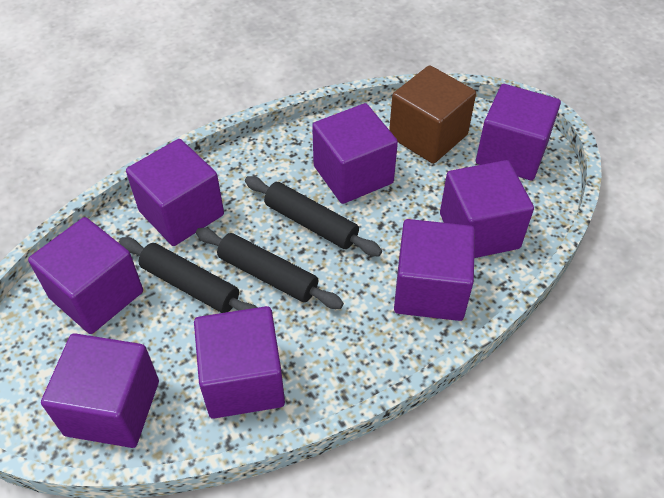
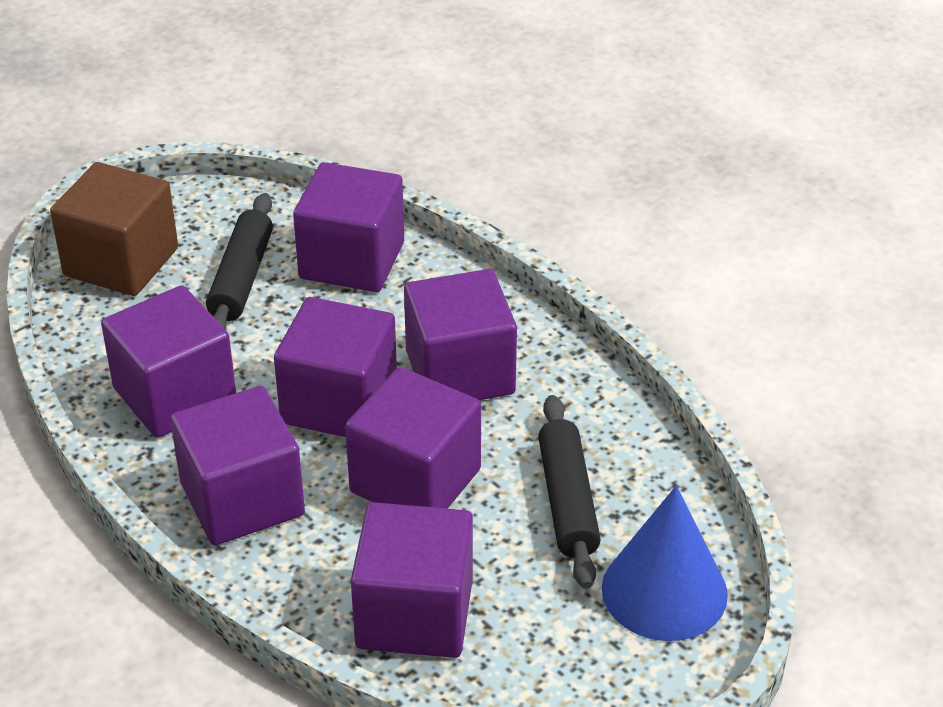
black rolling pin: [119,237,258,313] [196,228,344,309] [245,176,382,256] = 3 -> [206,193,273,330] [538,395,601,589] = 2
blue cone: none = 0 -> [602,485,728,641] = 1
purple cube: [28,217,143,334] [41,333,159,448] [126,139,224,246] [194,306,285,419] [312,103,398,204] [394,219,475,321] [440,160,534,258] [476,84,561,180] = 8 -> [101,285,236,438] [170,386,305,546] [274,297,397,437] [293,162,404,292] [345,367,481,509] [351,502,473,658] [404,269,517,400] = 7

